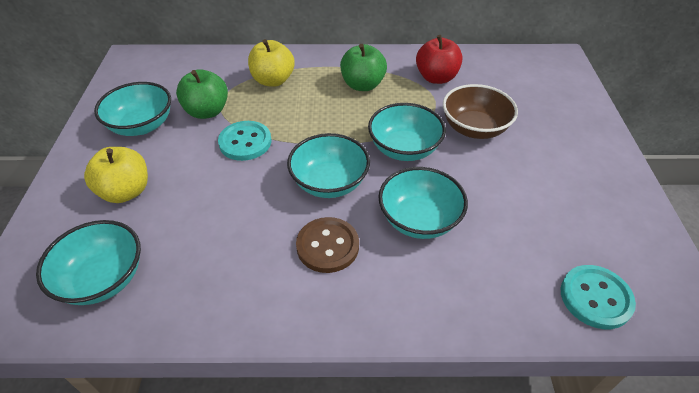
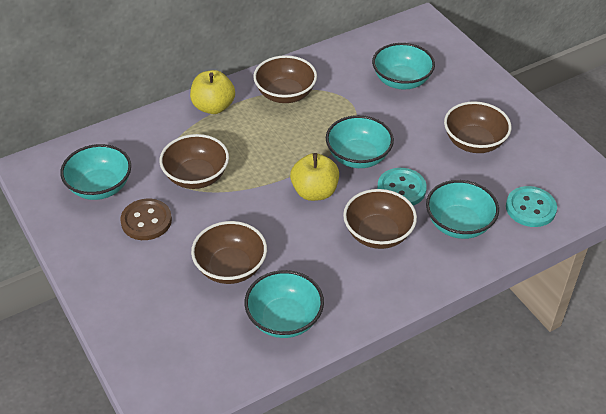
brown bowl: [443,84,518,139] = 1 -> [160,134,229,189] [191,221,267,284] [253,55,317,103] [343,189,417,249] [444,101,512,153] = 5
green apple: [176,69,228,119] [340,44,387,91] = 2 -> none = 0
red apple: [416,35,463,84] = 1 -> none = 0

